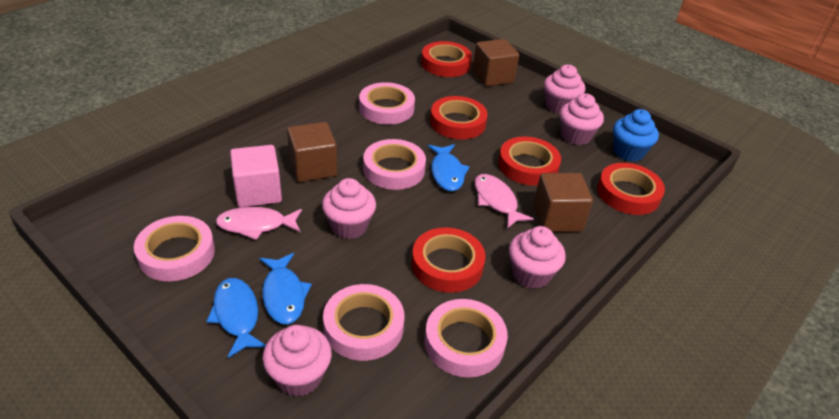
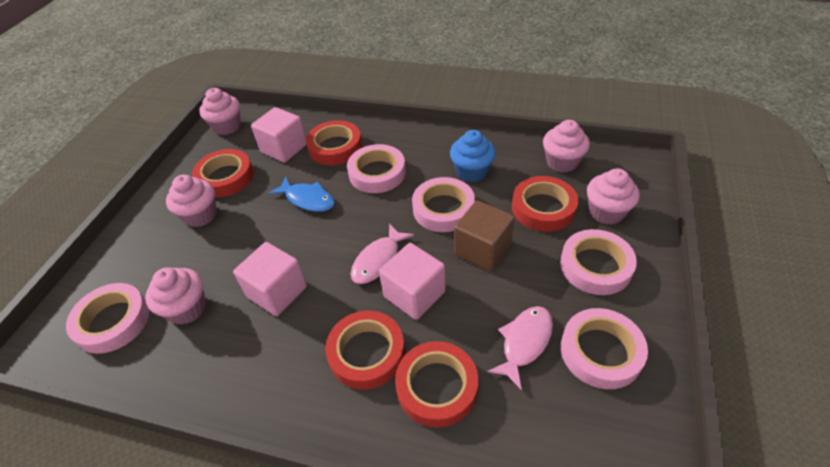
blue fish: [206,278,266,358] [260,253,312,324] [428,144,470,191] = 3 -> [269,177,335,212] = 1
brown cube: [287,122,337,182] [473,39,519,87] [533,173,593,232] = 3 -> [454,200,515,271] = 1
pink cube: [230,145,282,208] = 1 -> [233,242,307,316] [251,107,306,163] [379,243,446,320] = 3

